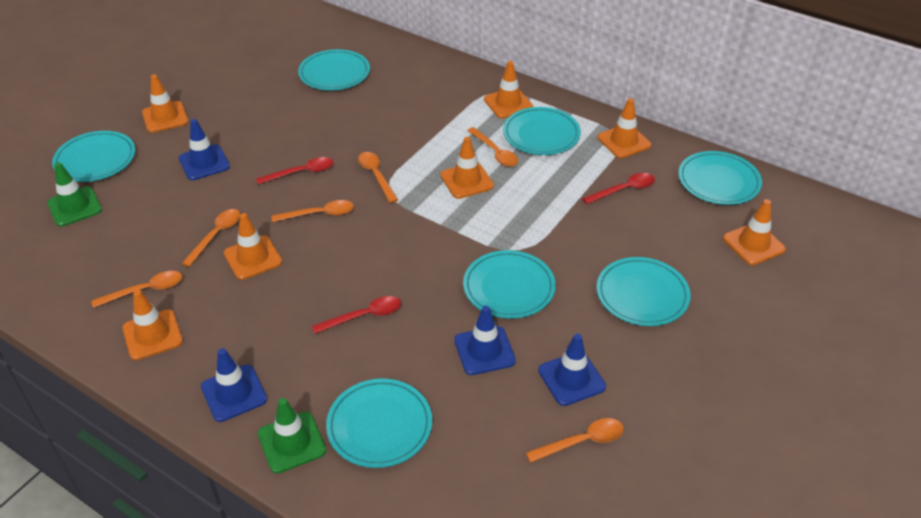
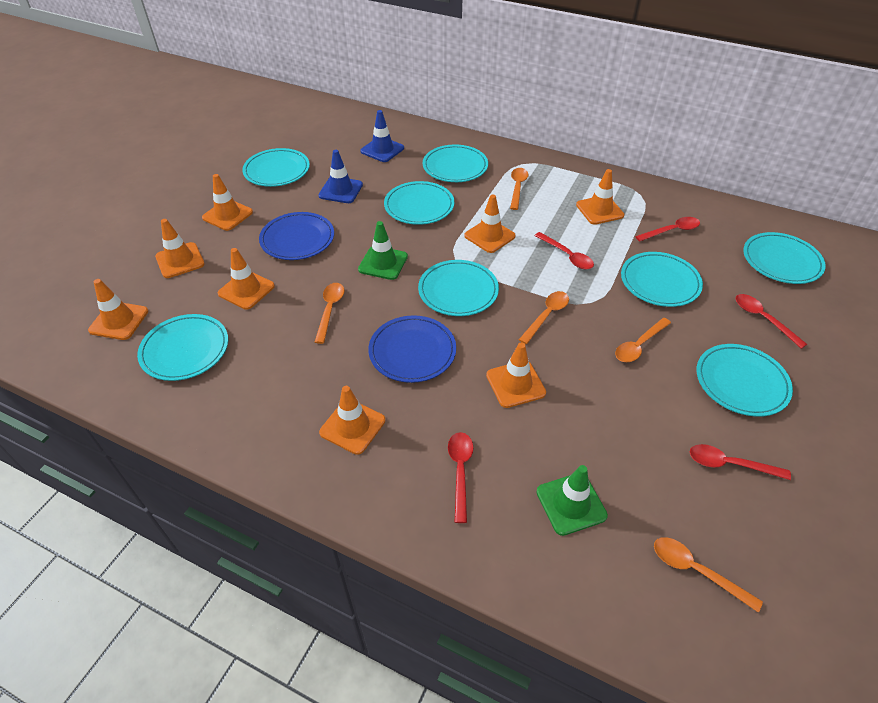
blue plate: none = 0 -> [259,212,334,260] [368,315,456,383] = 2
blue traffic cone: [179,119,230,180] [201,348,267,422] [454,306,516,375] [538,334,606,406] = 4 -> [319,150,363,203] [360,110,404,162] = 2
orange spoon: [91,271,182,308] [182,209,240,267] [271,200,354,222] [358,152,398,203] [467,127,518,167] [526,418,624,463] = 6 -> [315,283,344,344] [510,168,529,210] [519,291,569,344] [615,318,671,362] [654,537,763,613] = 5
orange traffic cone: [122,290,183,360] [142,74,188,133] [224,213,282,280] [440,137,494,199] [484,61,533,119] [597,98,651,158] [723,199,786,265] = 7 -> [88,279,148,340] [155,219,205,278] [202,174,253,231] [218,248,275,310] [319,386,385,455] [464,194,516,253] [486,343,546,408] [576,169,624,225] = 8
red spoon: [256,157,333,185] [312,296,401,334] [582,173,655,204] = 3 -> [448,432,474,523] [534,232,594,269] [635,217,700,242] [690,444,791,480] [736,294,807,349] = 5
turquoise plate: [52,131,135,182] [298,49,370,91] [326,379,432,468] [463,250,556,319] [503,107,581,155] [596,257,691,326] [678,151,762,205] = 7 -> [137,314,228,381] [242,148,310,187] [384,181,454,225] [418,260,499,316] [423,144,488,182] [621,252,703,307] [696,344,793,417] [743,232,826,284] = 8

